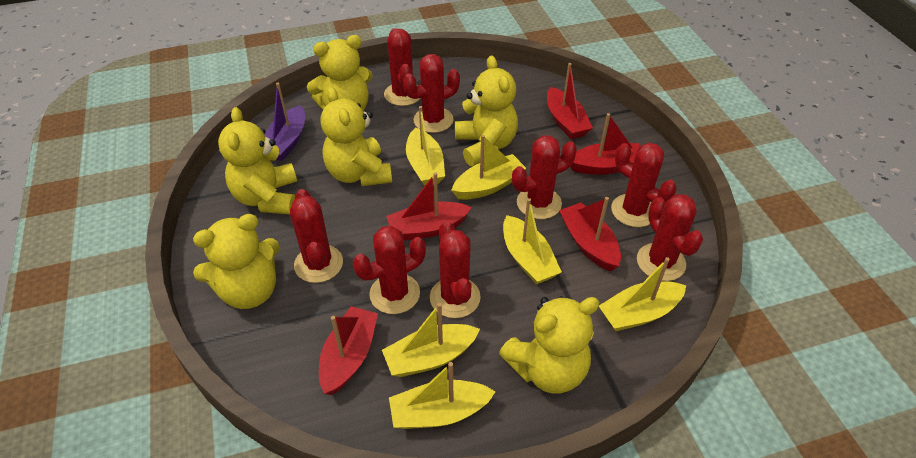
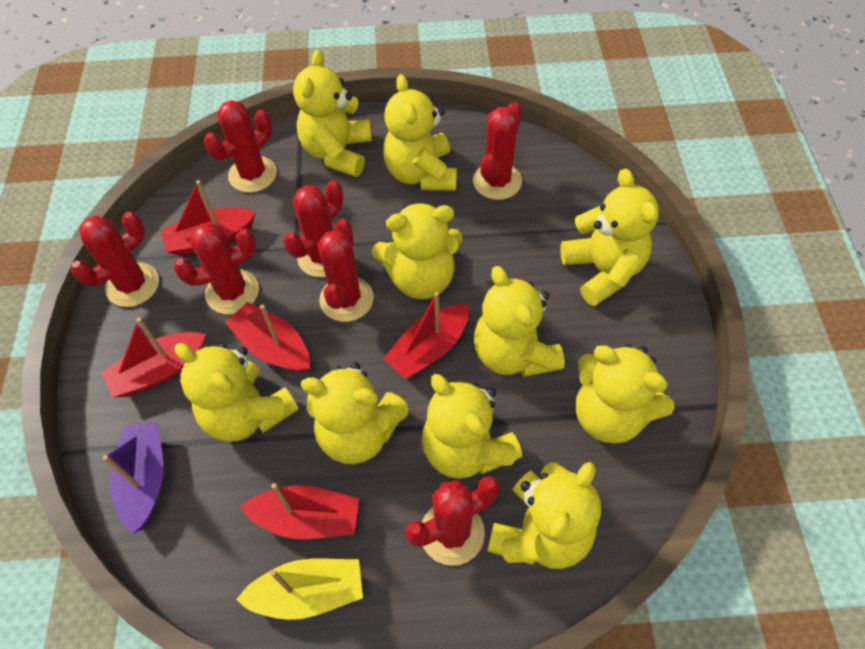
red cactus: [290,189,343,283] [353,226,426,314] [384,28,420,106] [403,54,460,133] [430,221,481,318] [512,135,577,219] [611,143,676,227] [637,194,703,281] = 8 -> [71,212,159,307] [174,223,259,314] [204,100,277,193] [283,180,343,277] [318,219,373,322] [405,476,500,566] [473,102,522,200] = 7
yellow boat: [382,303,480,377] [389,362,496,429] [406,106,445,186] [451,135,526,200] [503,198,562,284] [599,257,686,331] = 6 -> [236,559,363,620] = 1
yellow teddy bear: [193,214,280,309] [218,107,297,215] [307,35,373,111] [321,87,392,186] [455,55,518,166] [499,296,599,394] = 6 -> [175,343,299,442] [293,50,372,177] [301,362,408,464] [372,202,463,299] [383,74,457,191] [422,374,522,479] [474,266,565,377] [488,462,601,569] [560,168,659,306] [576,344,675,444] = 10

